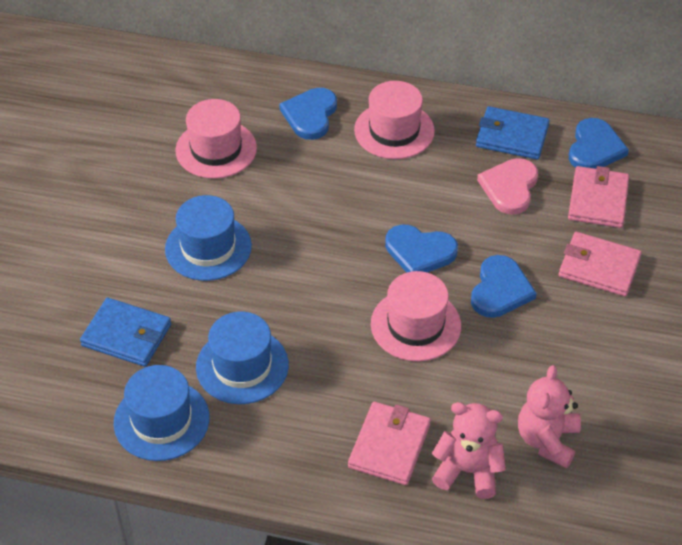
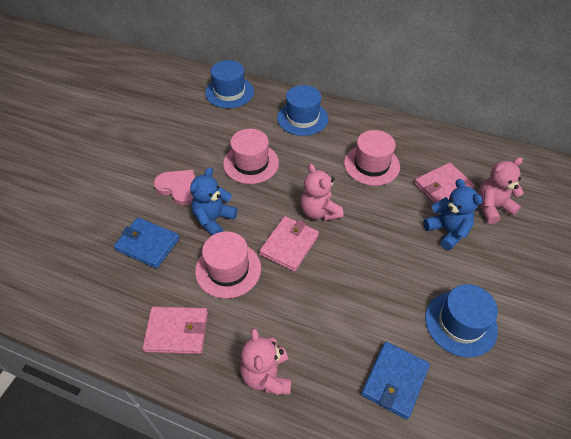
blue heart: [279,88,337,140] [385,225,458,273] [471,255,537,318] [569,118,629,169] = 4 -> none = 0
blue teddy bear: none = 0 -> [190,167,238,235] [423,179,482,250] = 2
pink teddy bear: [432,402,506,499] [518,365,581,469] = 2 -> [240,328,292,395] [300,164,343,221] [478,157,524,224] = 3

